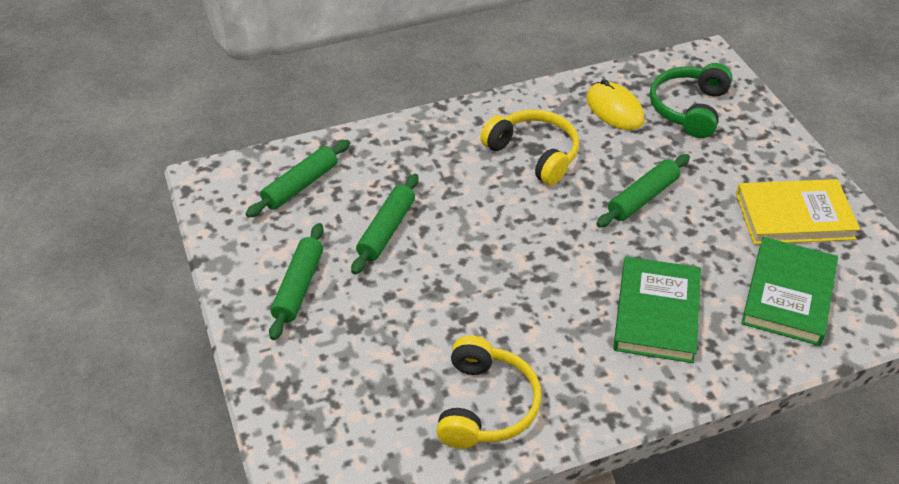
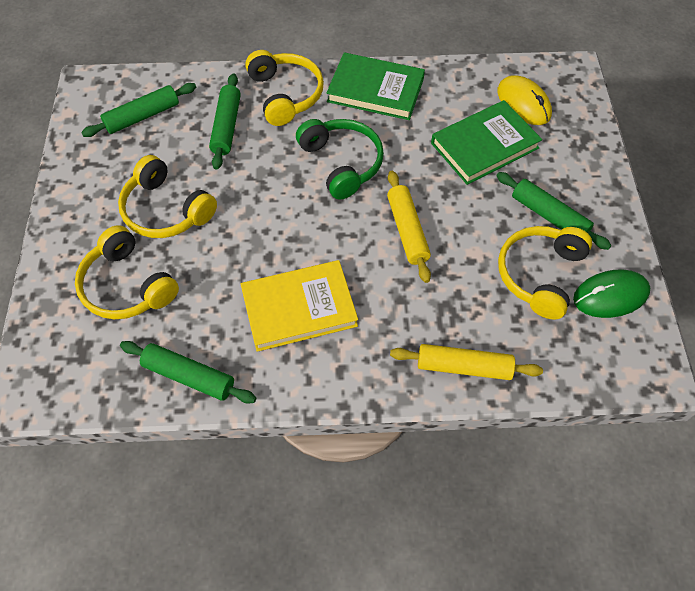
green mouse: none = 0 -> [573,269,650,318] = 1
yellow headphones: [436,335,541,449] [480,110,579,185] = 2 -> [75,225,179,319] [118,155,217,238] [245,50,324,126] [498,226,592,319] = 4
yellow rolling pin: none = 0 -> [387,171,431,283] [390,344,543,380] = 2

